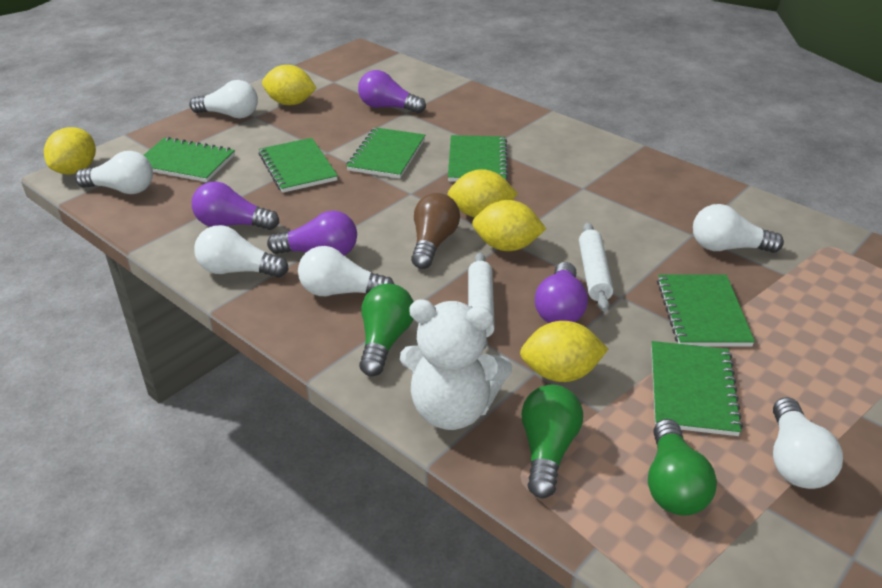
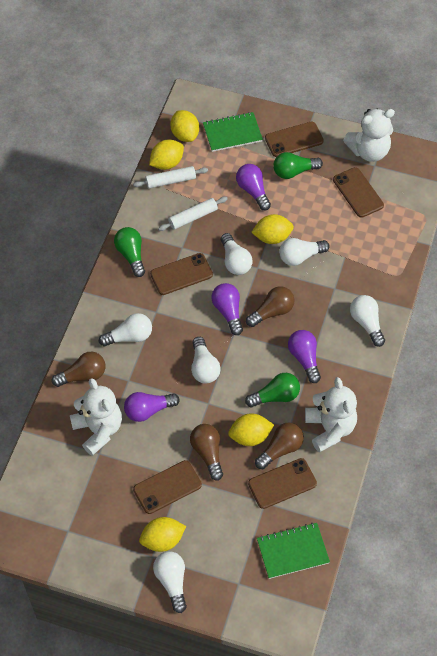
brown light bulb: [411,193,460,269] = 1 -> [52,352,105,387] [190,424,223,481] [246,286,295,327] [255,422,304,469] = 4
brown phone: none = 0 -> [133,460,202,514] [150,253,213,295] [248,458,317,509] [265,122,324,157] [333,167,384,218] = 5
green notebook: [143,137,235,182] [259,138,338,193] [346,127,425,178] [448,135,508,182] [651,341,743,436] [657,274,755,347] = 6 -> [203,112,263,152] [257,523,330,579] = 2
white teddy bear: [400,300,512,430] = 1 -> [70,378,122,456] [305,377,357,453] [343,109,395,162] = 3

